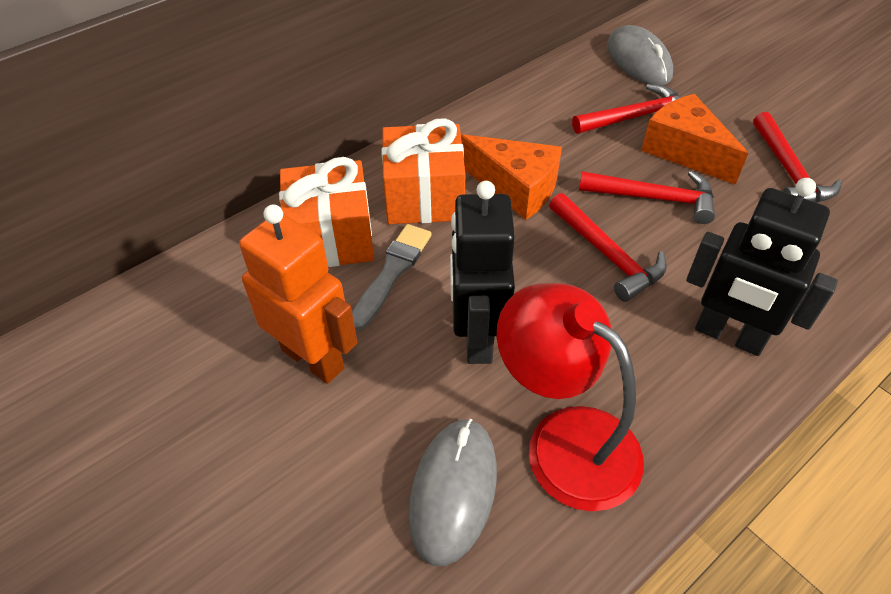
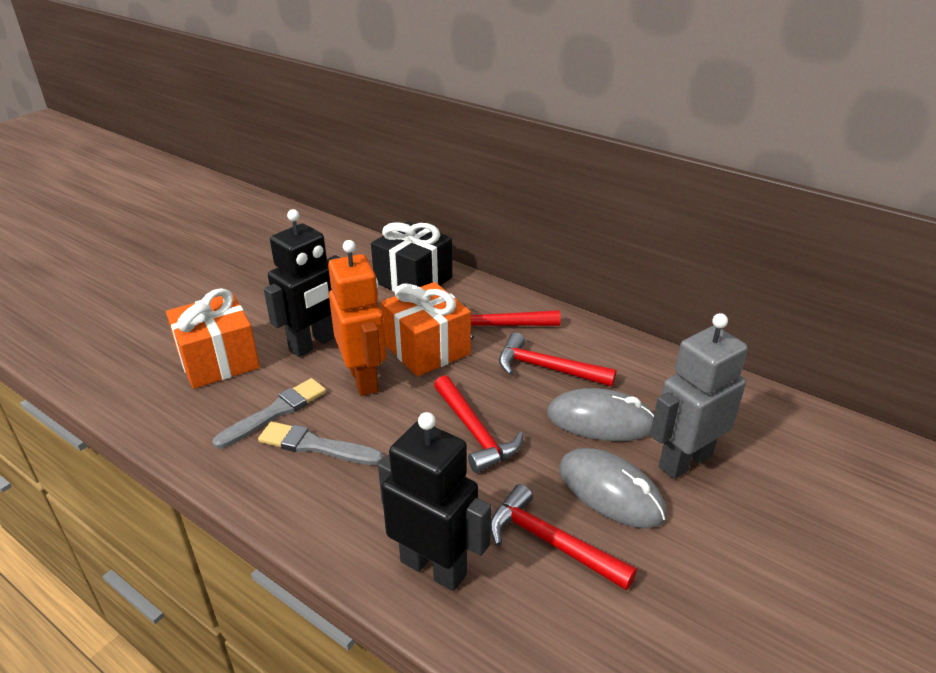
black gift: none = 0 -> [371,222,452,292] = 1
grey brush: [352,224,432,331] = 1 -> [212,378,326,449] [258,421,383,465] = 2
grey robot: none = 0 -> [650,313,748,479] = 1
orange cheese: [461,134,562,220] [641,94,748,185] = 2 -> none = 0
red lamp: [497,283,644,511] = 1 -> none = 0

